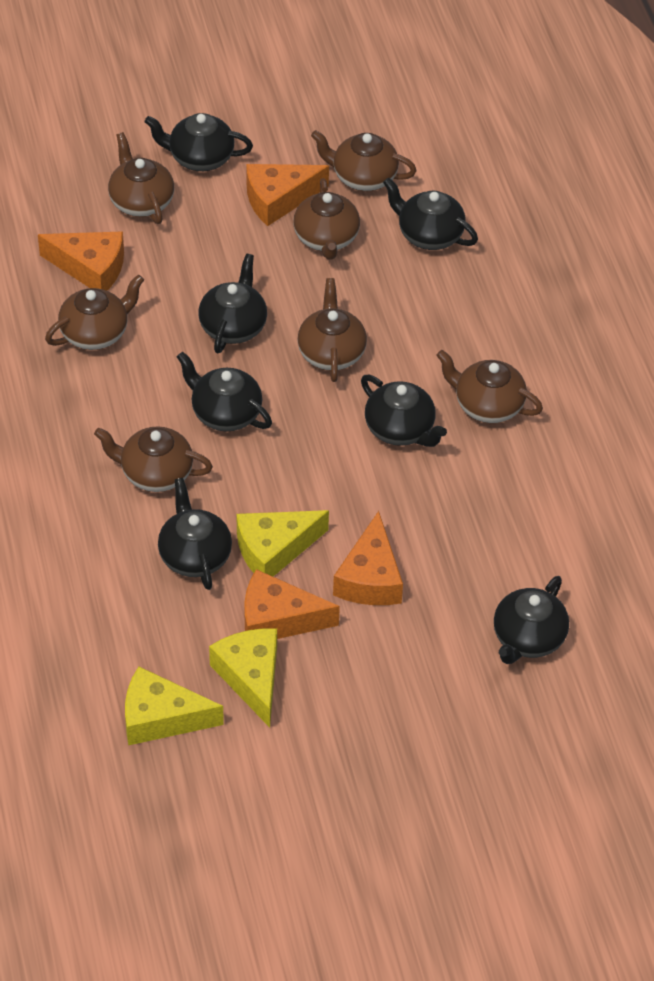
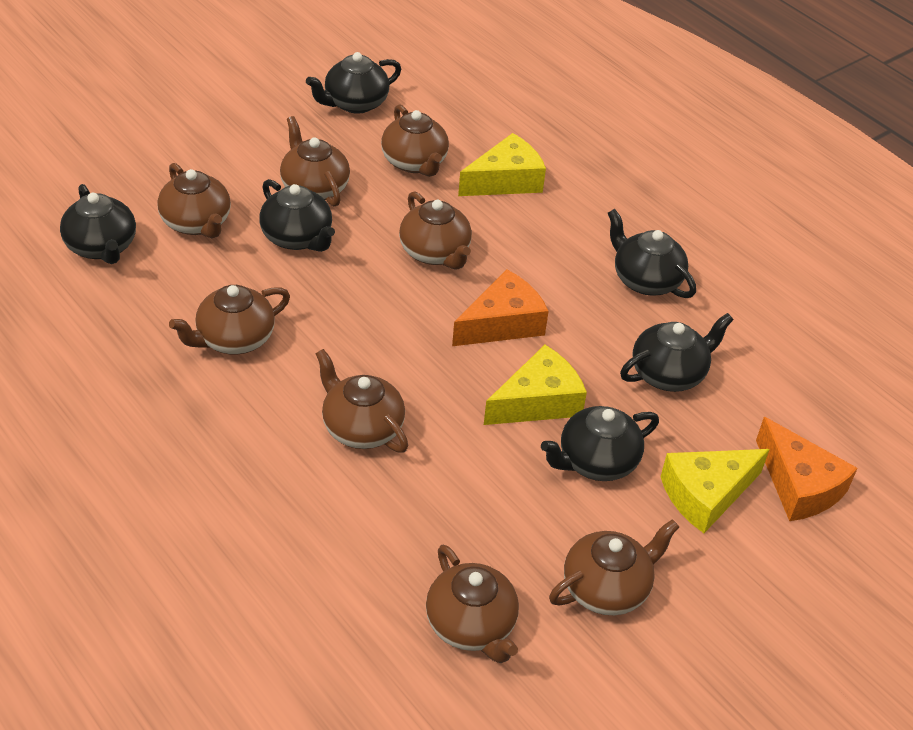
black teapot: [145,113,253,171] [158,478,232,590] [177,352,272,431] [198,253,267,353] [361,375,447,447] [383,177,478,250] [494,576,569,664] = 7 -> [60,184,136,264] [259,179,335,252] [306,52,401,114] [541,406,659,481] [608,209,696,298] [620,313,734,392] = 6
brown teapot: [45,275,144,350] [94,426,213,492] [108,132,174,224] [293,178,360,260] [297,278,367,382] [311,130,417,191] [436,350,543,423] = 7 -> [157,163,231,238] [169,285,290,354] [280,116,350,206] [315,349,408,453] [381,104,449,177] [399,191,472,270] [426,545,519,663] [549,519,679,615] = 8
orange cheese: [38,231,124,291] [244,569,340,639] [246,164,329,226] [333,511,403,605] = 4 -> [452,269,549,346] [756,417,858,521] = 2

